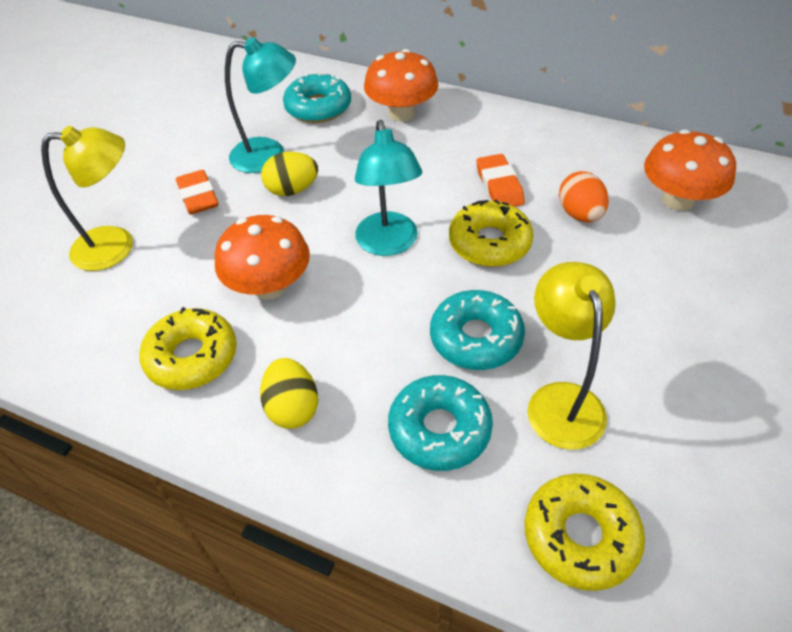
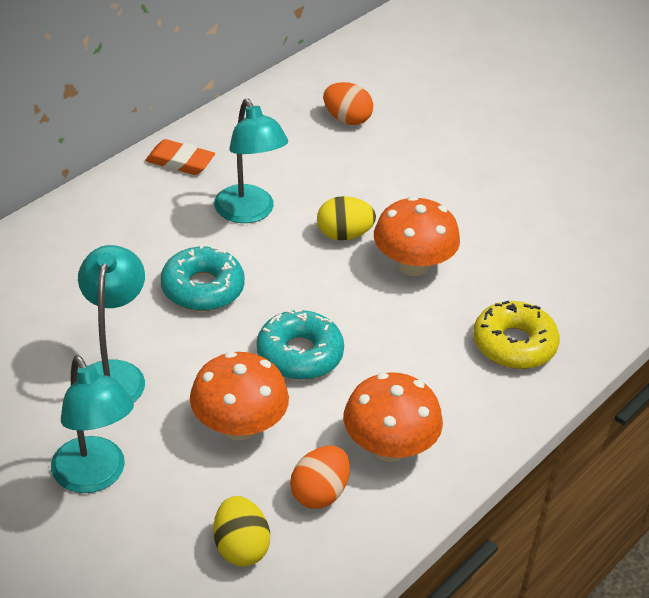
orange egg: [559,171,609,222] = 1 -> [290,446,350,509] [323,82,373,125] = 2
orange eraser: [176,170,218,215] [476,154,525,207] = 2 -> [145,139,215,175] = 1
turquoise donut: [283,72,351,123] [388,375,493,471] [430,290,525,370] = 3 -> [161,244,245,311] [257,309,344,380] = 2
turquoise lamp: [225,37,296,173] [355,120,422,256] = 2 -> [51,355,134,493] [78,245,145,402] [214,99,288,223] = 3
yellow donut: [139,307,237,390] [449,200,533,267] [524,473,645,591] = 3 -> [473,301,560,369] = 1
yellow lamp: [41,126,133,271] [527,262,616,450] = 2 -> none = 0

